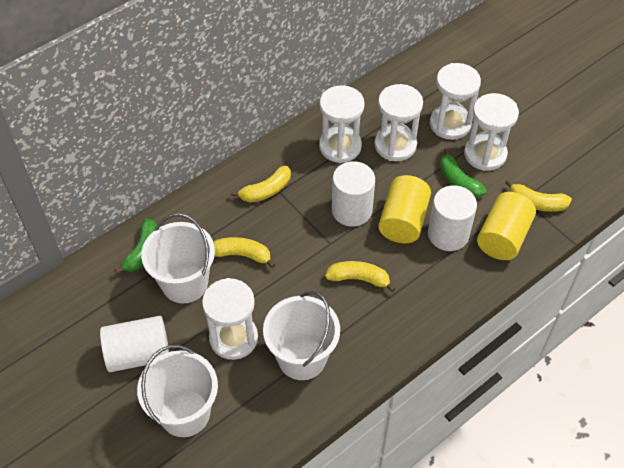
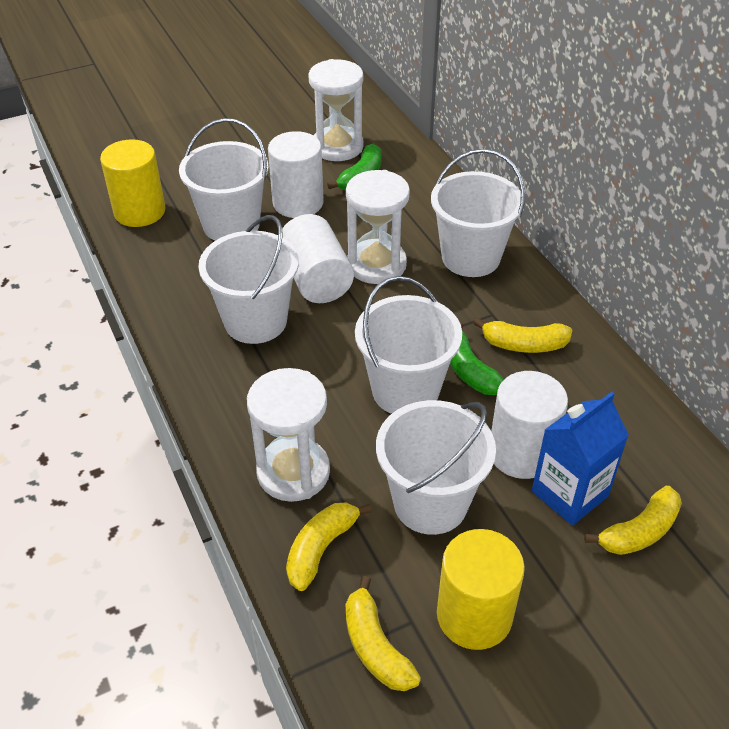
blue carton: none = 0 -> [532,392,629,526] = 1
white bucket: [137,345,218,437] [141,213,215,303] [263,291,340,380] = 3 -> [179,118,269,241] [198,215,299,344] [355,276,462,414] [376,400,496,535] [431,149,525,277] = 5
white hourglass: [202,278,258,360] [319,85,365,163] [374,84,423,161] [430,63,481,140] [464,93,519,171] = 5 -> [247,368,330,502] [308,59,364,161] [346,170,410,284] = 3

